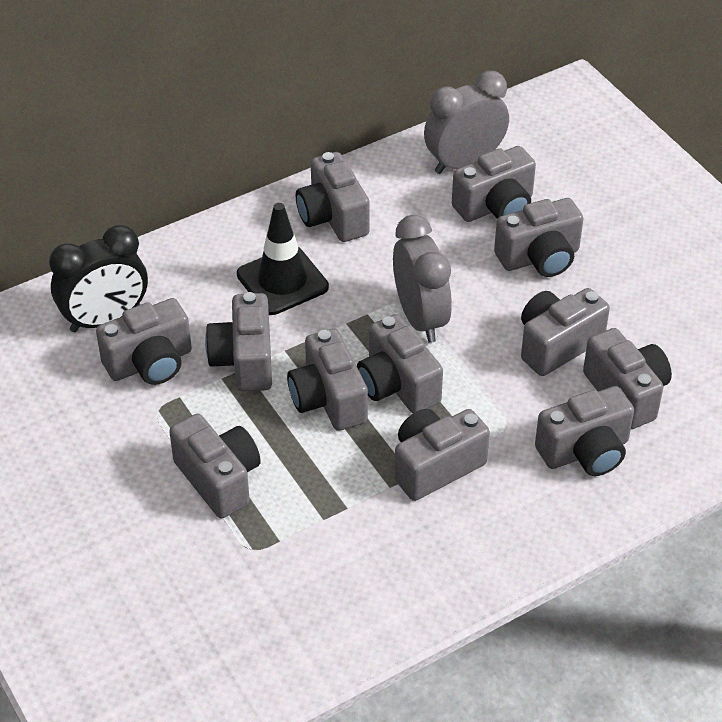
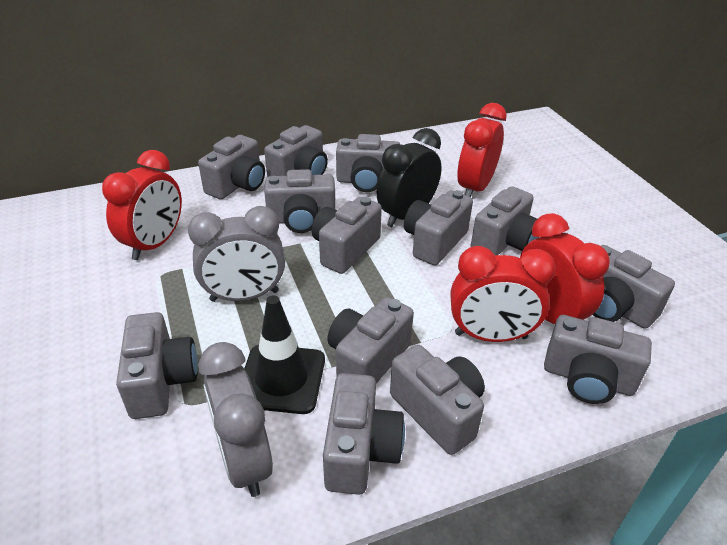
grey camera: [96,298,192,385] [169,413,261,519] [205,292,272,392] [287,328,368,431] [296,152,370,242] [357,314,443,413] [394,409,490,501] [452,146,536,222] [494,198,583,277] [521,288,610,376] [535,386,634,476] [583,328,672,429] = 12 -> [116,312,198,419] [198,135,265,199] [264,125,328,177] [264,169,336,233] [312,197,382,274] [323,373,405,495] [327,297,414,383] [336,134,400,192] [390,345,485,455] [404,190,473,265] [471,186,539,255] [544,315,652,404] [593,245,675,329] = 13
red clock: none = 0 -> [102,150,182,260] [451,246,556,342] [457,103,507,197] [520,213,609,324] = 4

